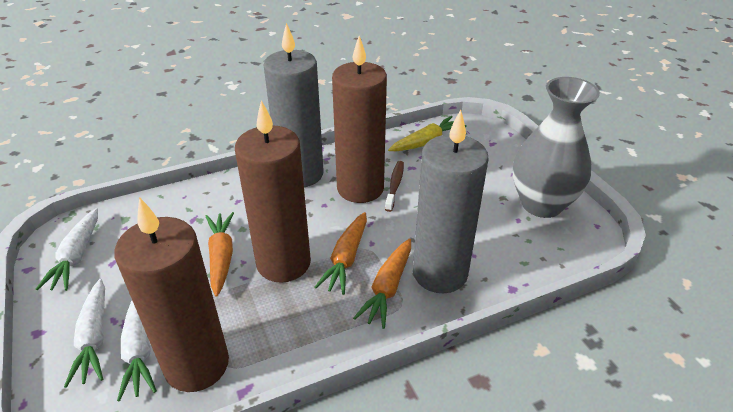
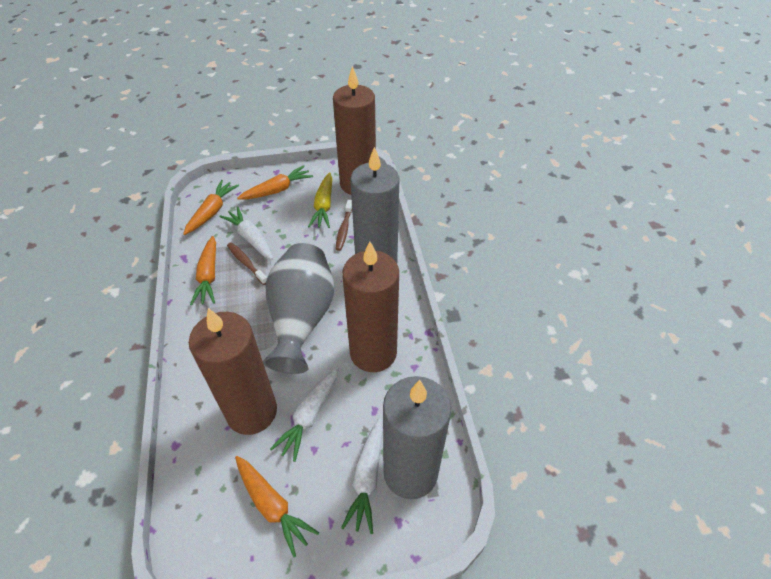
brown toothbrush: [385,161,404,212] = 1 -> [227,242,267,285] [336,200,352,251] = 2
orange carrot: [206,212,234,297] [314,212,367,295] [353,239,411,329] = 3 -> [183,180,239,235] [190,236,216,305] [235,456,319,557] [237,165,313,200] = 4

